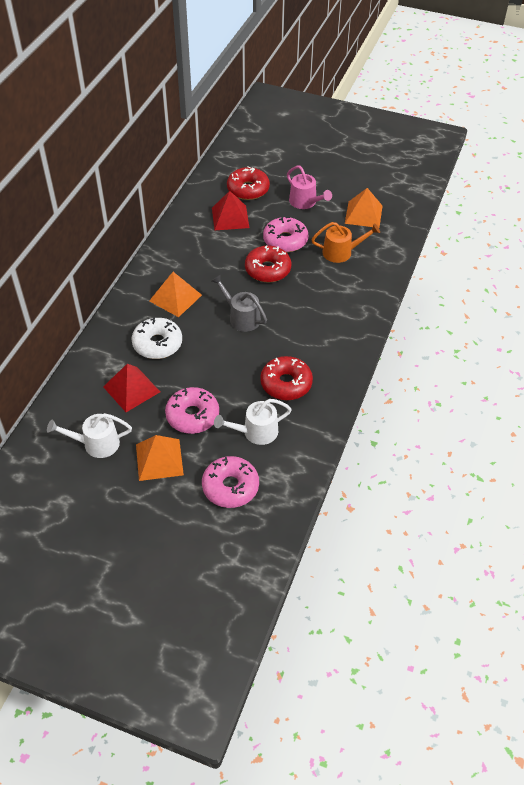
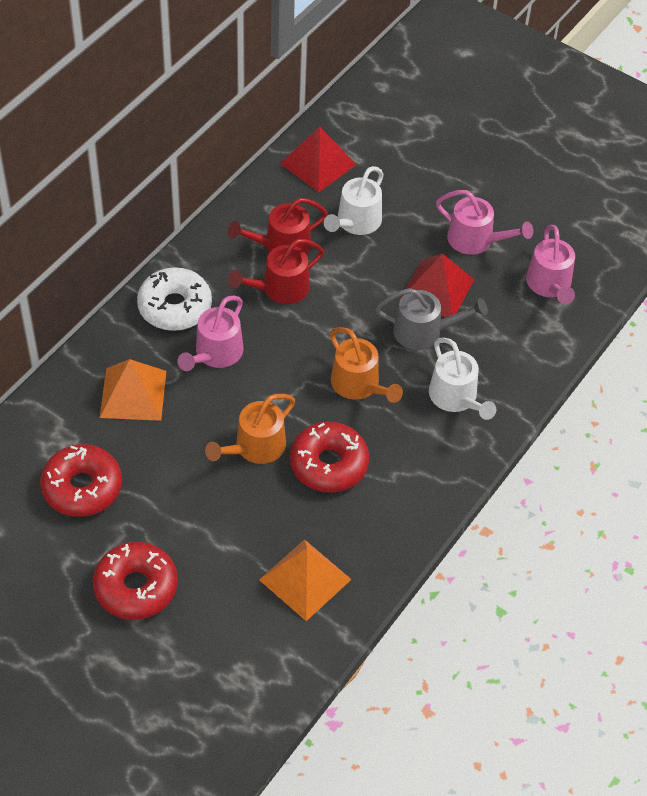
orange pyramid: [136,435,184,481] [149,272,202,317] [345,188,383,228] = 3 -> [100,359,166,421] [259,539,352,621] = 2
orange watering can: [311,222,380,263] = 1 -> [205,394,295,464] [330,327,403,403] = 2
pink donut: [165,387,219,434] [202,456,259,508] [263,217,308,252] = 3 -> none = 0
pink watering can: [287,166,332,209] = 1 -> [178,295,243,371] [436,190,533,255] [526,225,575,304] = 3
red watering can: none = 0 -> [228,198,328,255] [228,239,324,304] = 2

